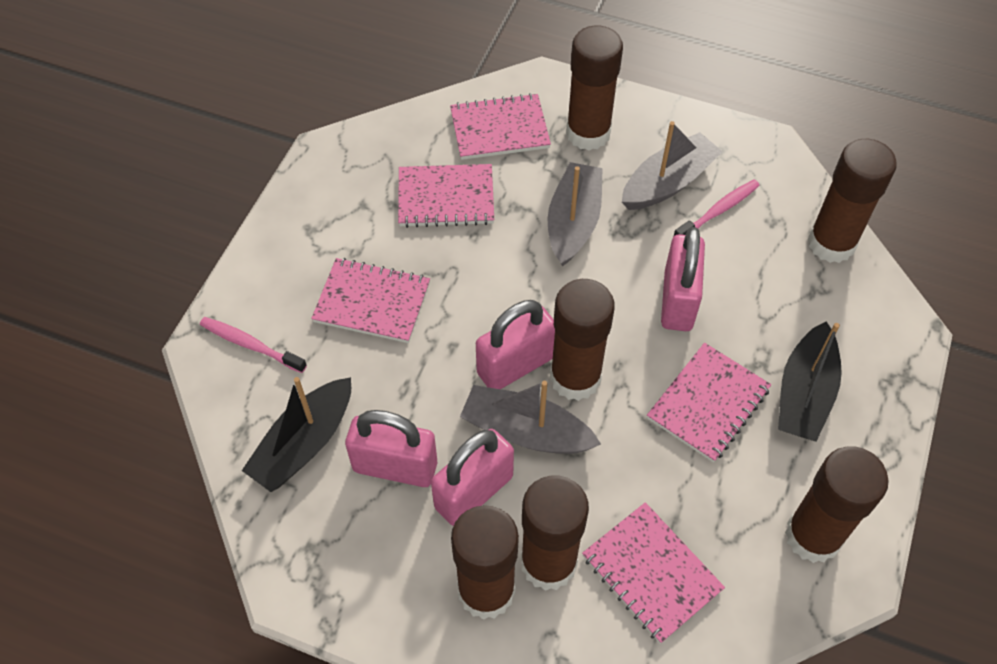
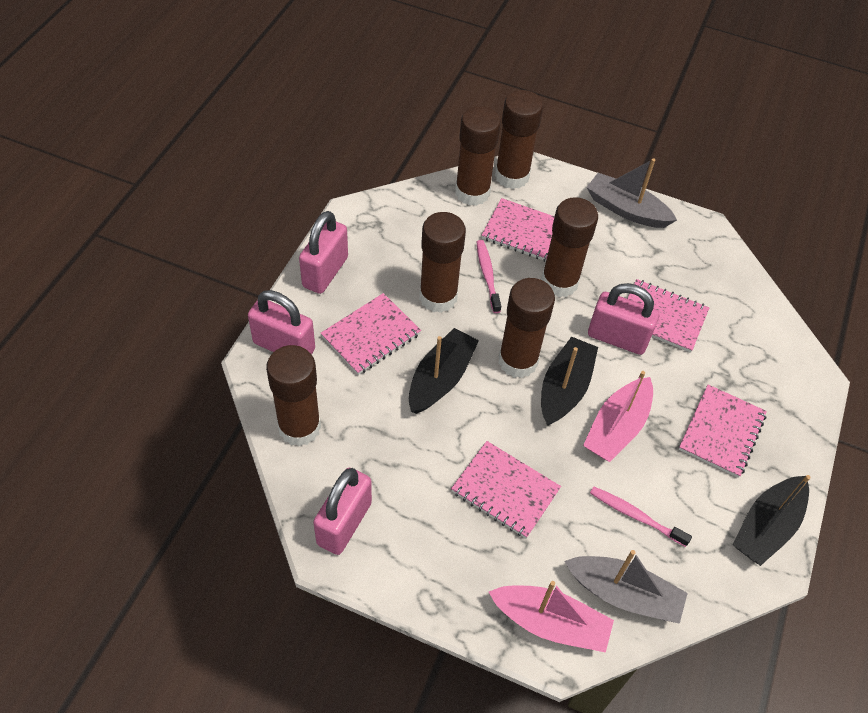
black boat: [242,377,351,492] [778,321,842,441] = 2 -> [409,328,479,414] [541,336,598,425] [733,475,811,566] = 3
grey boat: [460,381,601,454] [548,162,603,267] [622,121,723,210] = 3 -> [565,550,688,624] [586,158,677,228] = 2
pink boat: none = 0 -> [489,581,614,653] [583,371,653,462] = 2

